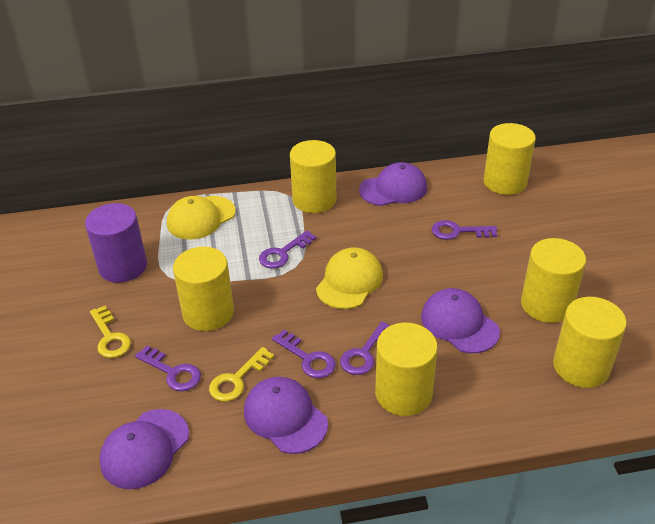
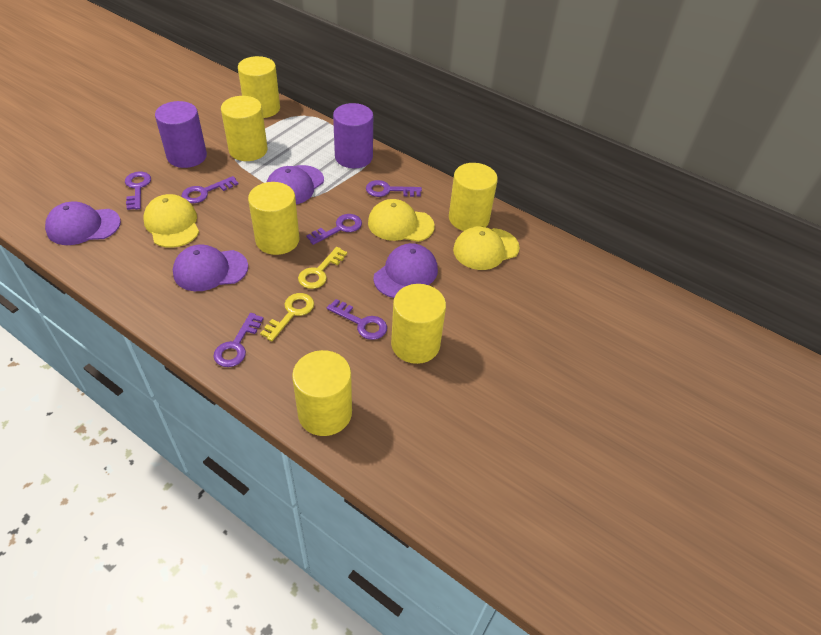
purple cylinder: [85,203,147,283] = 1 -> [155,101,207,168] [333,103,373,168] = 2
purple key: [135,346,201,392] [259,230,316,269] [272,330,336,378] [340,321,389,375] [432,220,497,240] = 5 -> [125,172,151,210] [182,176,238,203] [213,313,264,367] [306,214,362,245] [327,299,387,340] [366,180,422,197] = 6
yellow cap: [167,196,235,240] [316,247,383,309] = 2 -> [143,194,199,248] [368,199,435,242] [453,226,520,270] = 3

